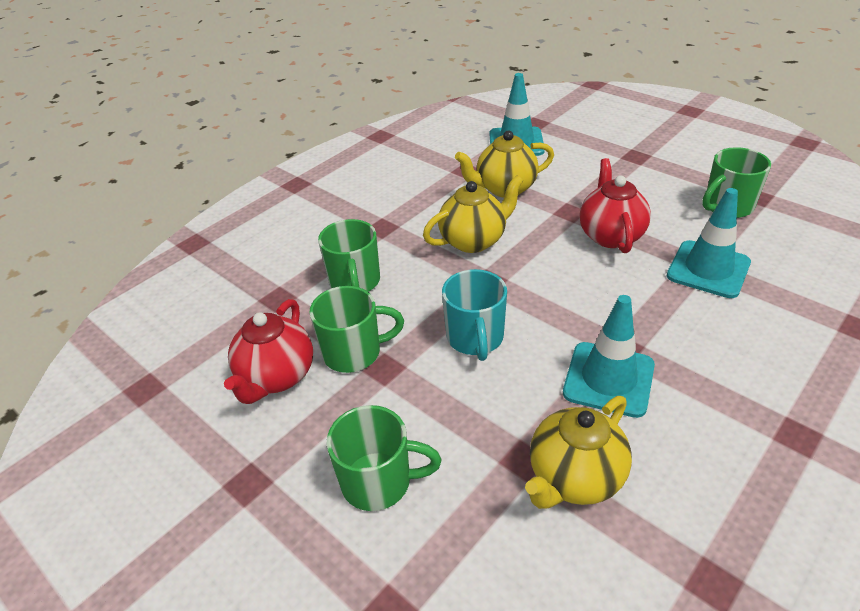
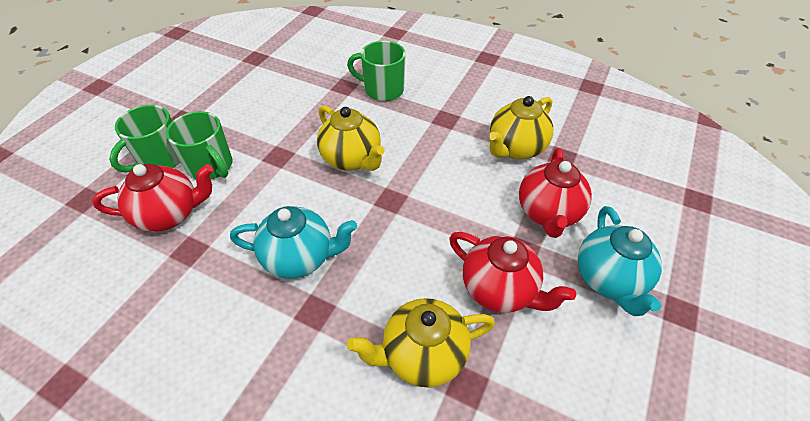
green mug: [309,286,404,373] [318,219,380,292] [327,405,441,511] [702,147,771,218] = 4 -> [109,105,180,173] [166,111,232,180] [347,41,406,101] = 3
red teapot: [224,299,313,404] [580,158,651,253] = 2 -> [92,164,213,232] [449,232,576,313] [519,148,592,238] = 3
turquoise mug: [442,269,507,361] = 1 -> none = 0
turquoise teapot: none = 0 -> [230,206,357,279] [578,206,662,316] = 2
turquoise traffic cone: [489,73,545,156] [563,295,655,418] [667,188,751,298] = 3 -> none = 0

